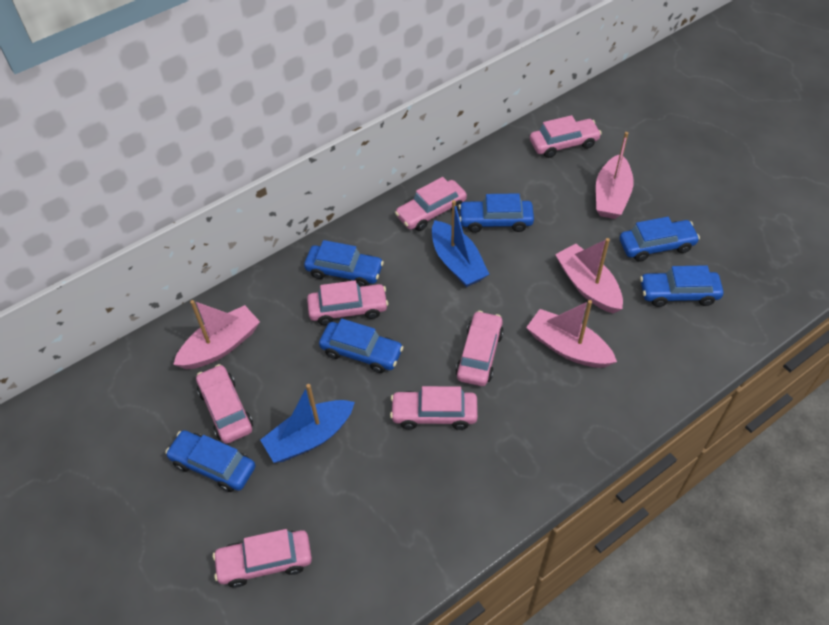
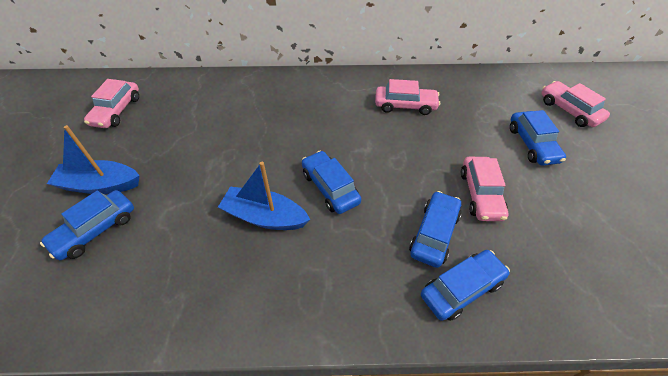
blue car: [165,430,255,492] [304,240,384,287] [319,319,404,373] [459,193,534,233] [620,217,700,262] [640,265,723,307] = 6 -> [40,190,134,260] [302,151,361,214] [409,191,461,268] [421,250,510,321] [510,110,566,166] = 5
pink boat: [173,300,260,369] [526,300,617,368] [555,238,623,313] [596,132,634,219] = 4 -> none = 0
pink car: [196,364,253,444] [213,529,312,588] [307,280,388,325] [390,386,478,430] [395,177,467,231] [456,311,504,386] [530,115,602,158] = 7 -> [84,79,139,128] [375,79,440,115] [461,157,508,221] [541,81,610,127] = 4

